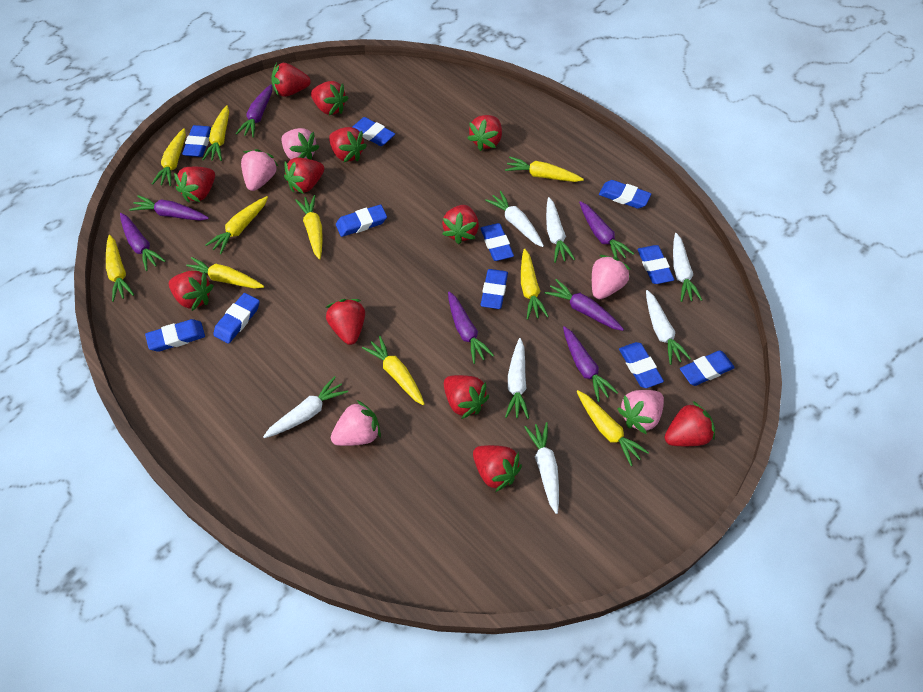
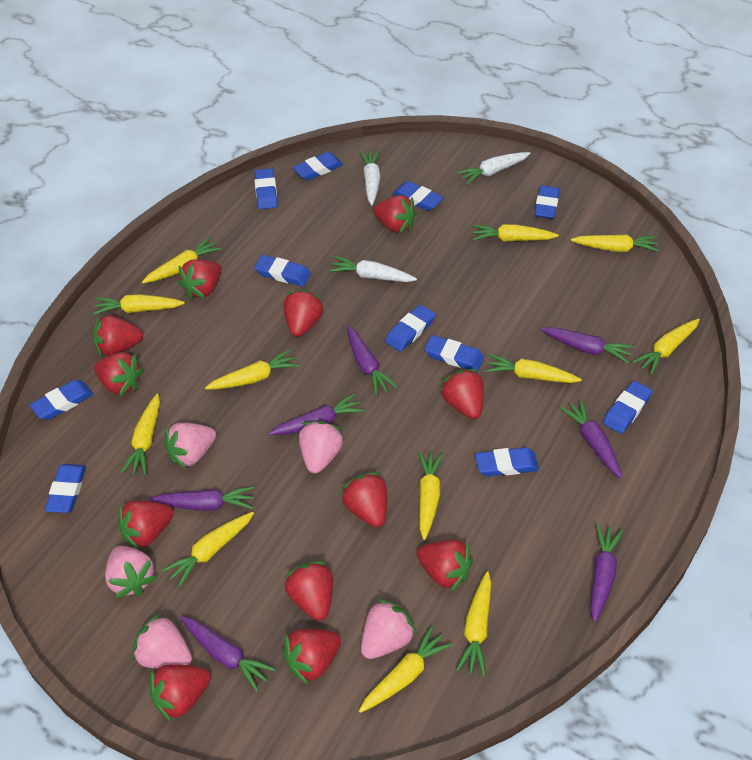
white carrot: [263,376,348,438] [485,191,544,247] [505,338,529,419] [524,422,559,514] [546,197,575,263] [646,290,691,365] [673,233,702,302] = 7 -> [329,256,417,282] [359,150,381,205] [456,152,530,185] = 3
yellow carrot: [106,235,134,302] [152,128,186,186] [182,257,264,289] [202,105,229,161] [205,196,268,254] [295,195,323,260] [362,336,425,405] [505,156,584,182] [521,249,549,319] [577,390,649,466] = 10 -> [93,294,185,315] [121,394,160,475] [142,237,222,283] [162,512,254,588] [205,349,299,389] [359,626,453,713] [418,451,444,540] [456,571,491,676] [472,224,559,242] [485,354,582,383] [571,234,659,252] [632,319,700,375] = 12

